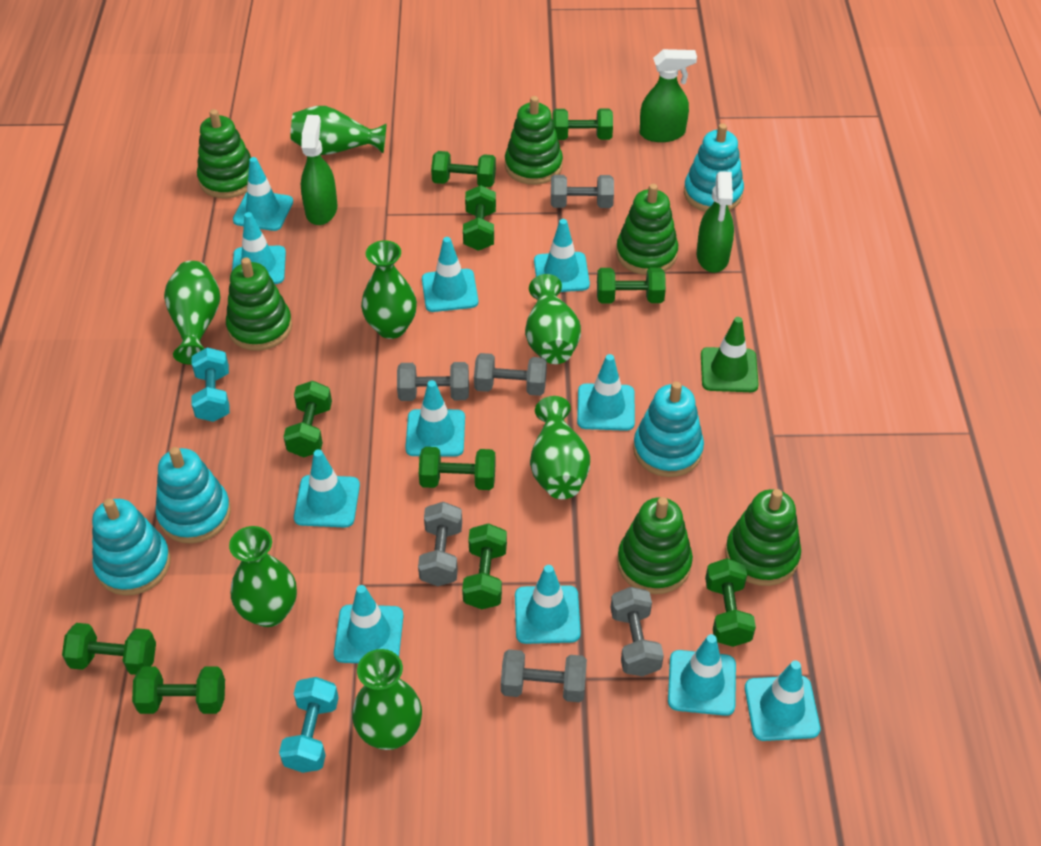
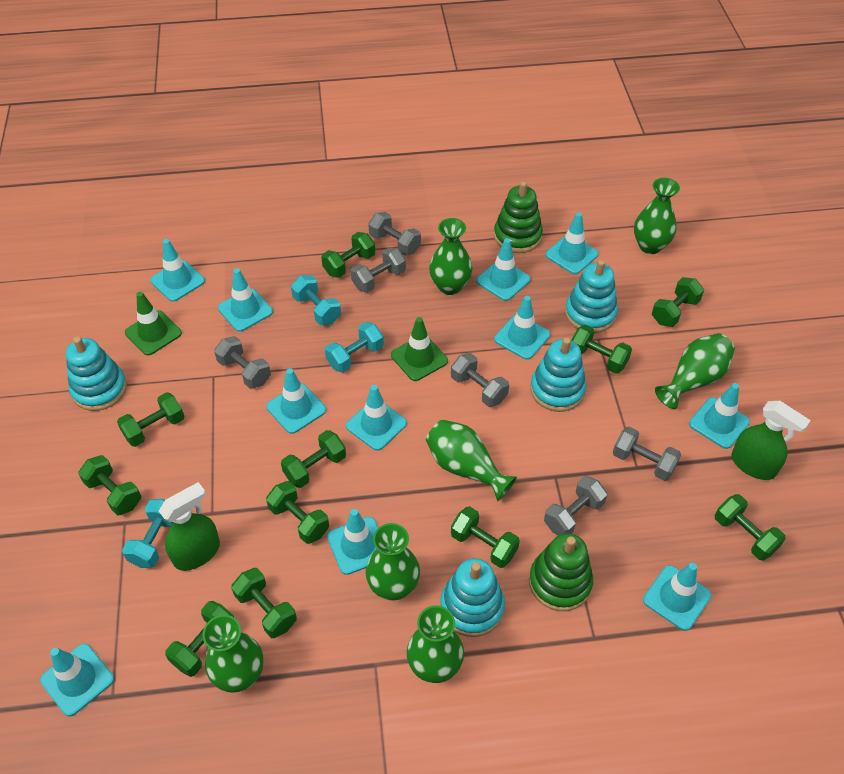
green dumbbell: [62,623,156,675] [132,667,225,714] [284,381,332,457] [419,447,496,490] [431,151,496,188] [462,523,507,609] [463,185,496,251] [552,108,613,140] [597,267,666,304] [705,558,756,647] = 10 -> [78,455,141,516] [117,392,185,447] [165,601,234,677] [231,568,297,638] [266,481,329,544] [281,430,346,488] [321,232,375,278] [451,506,520,568] [571,325,632,374] [652,277,704,327] [714,494,786,560] = 11
green spray bottle: [301,115,337,225] [640,49,697,142] [697,171,734,273] = 3 -> [159,482,220,571] [731,401,811,480] = 2
green stacking toy: [197,109,251,199] [226,258,292,351] [505,96,563,185] [616,184,678,275] [617,497,693,594] [725,489,801,586] = 6 -> [494,181,543,253] [529,533,593,611] = 2
green traffic cone: [701,317,759,392] = 1 -> [125,292,182,355] [391,317,448,381] = 2
turquoise dumbbell: [191,347,230,422] [279,677,339,773] = 2 -> [122,499,173,568] [291,275,341,325] [325,322,384,373] = 3

